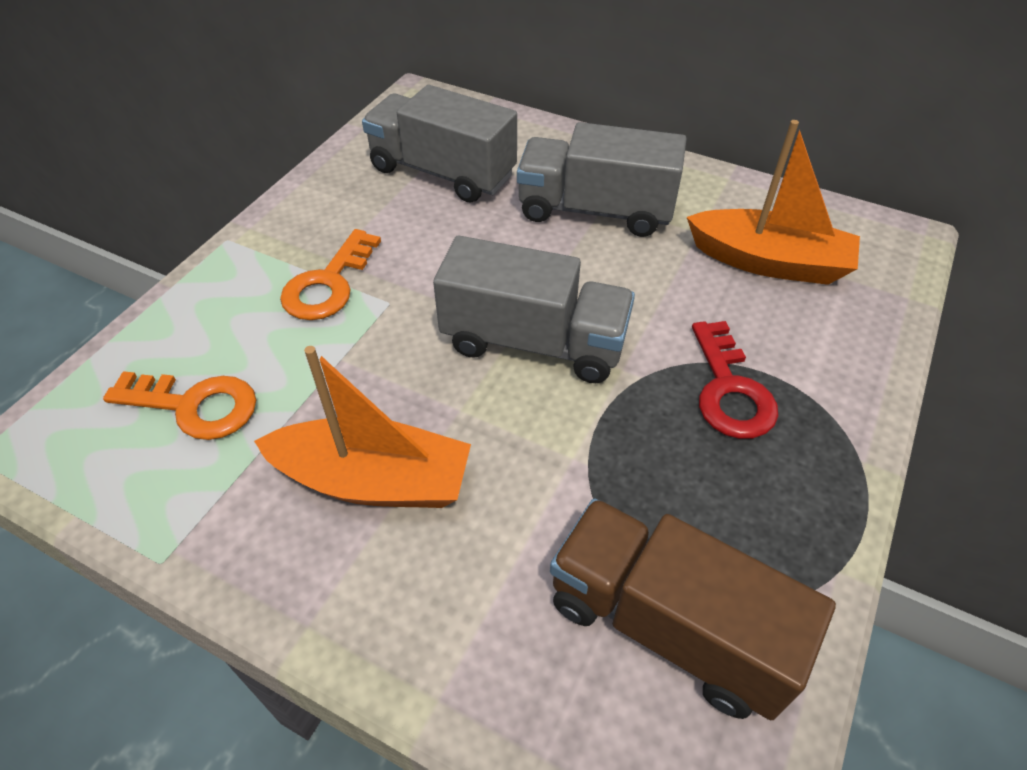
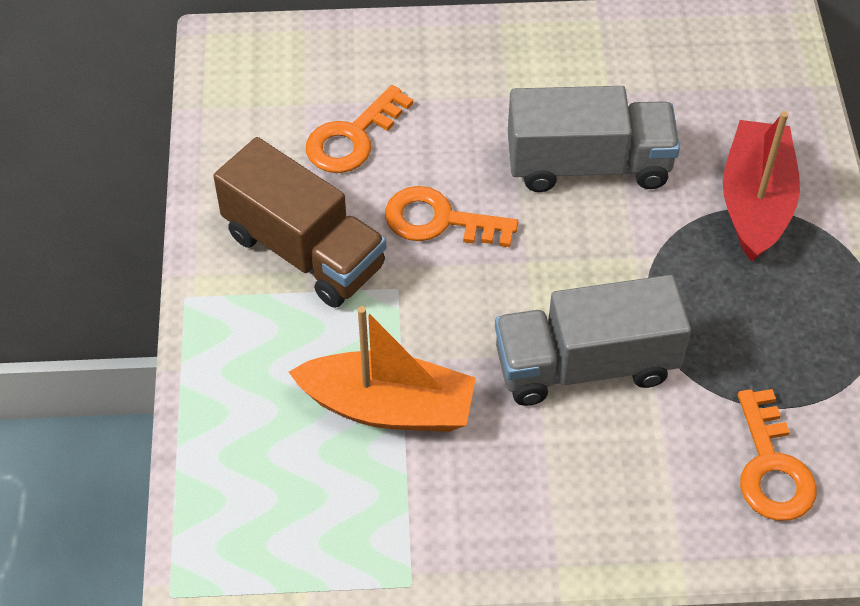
grey truck: [362,85,517,203] [433,236,635,383] [517,122,687,237] = 3 -> [495,275,691,406] [508,86,680,192] = 2
orange boat: [254,346,471,508] [687,120,860,285] = 2 -> [289,306,476,432] = 1
orange key: [103,371,256,440] [280,229,381,320] = 2 -> [306,85,413,173] [385,186,518,247] [738,389,817,521] = 3
red boat: none = 0 -> [723,111,800,262] = 1
red key: [692,321,778,439] = 1 -> none = 0

